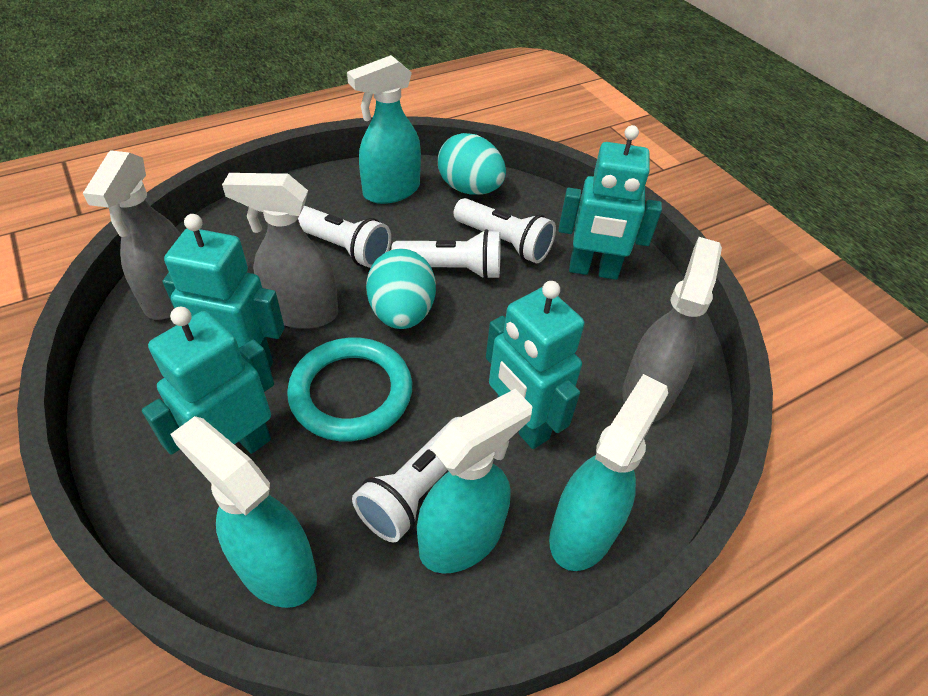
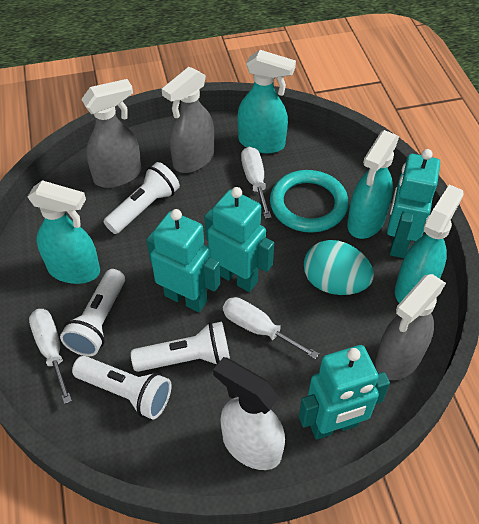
turquoise egg: [366,248,436,329] [438,133,506,195] = 2 -> [304,240,374,295] = 1
white screwdriver: none = 0 -> [29,309,72,404] [223,297,319,359] [241,146,271,219] = 3
white spray bottle: none = 0 -> [213,357,285,470] = 1

